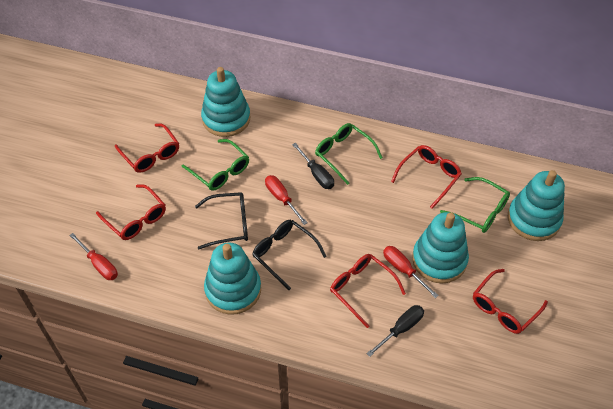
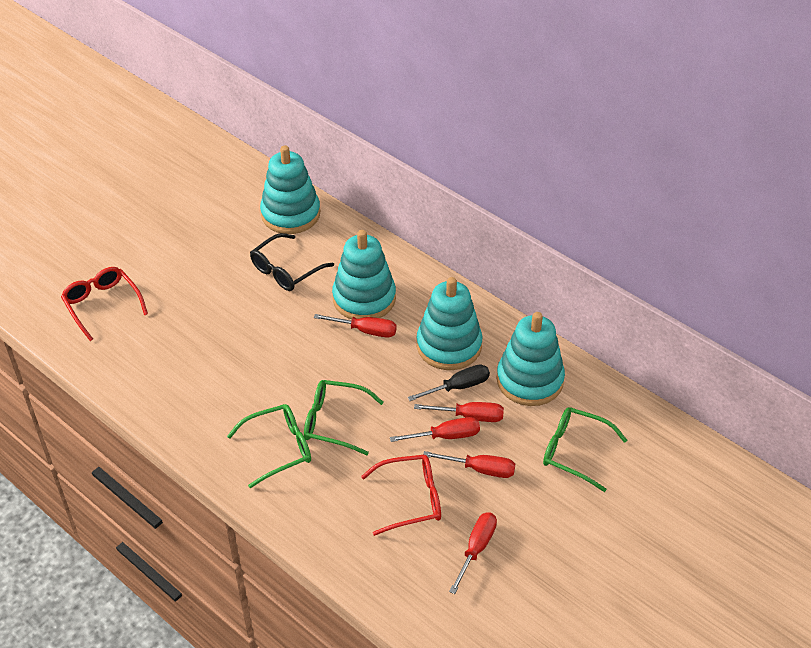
black glasses: [195,192,248,249] [252,220,327,290] = 2 -> [250,233,334,291] = 1
black screwdriver: [292,143,334,189] [366,305,424,357] = 2 -> [407,364,490,401] = 1
red glasses: [96,184,166,240] [115,124,179,173] [330,254,406,328] [391,145,462,209] [473,269,548,334] = 5 -> [61,267,148,341] [361,455,441,536] = 2
red screwdriver: [69,233,118,280] [265,175,308,225] [383,246,439,298] = 3 -> [314,314,397,337] [390,417,480,442] [414,402,504,422] [423,451,515,478] [449,512,497,594] = 5

